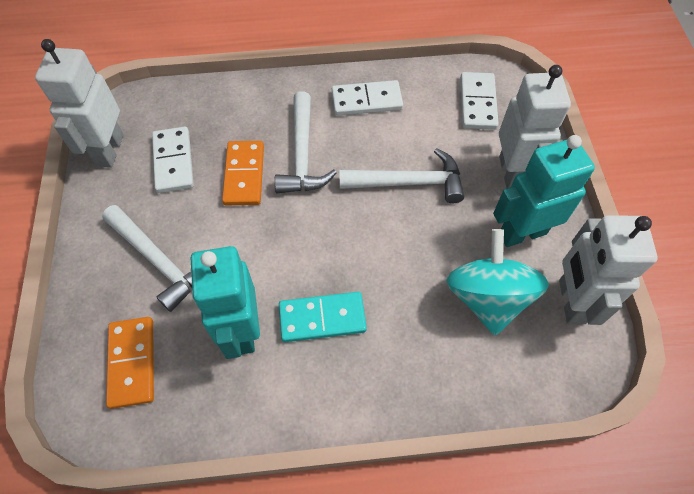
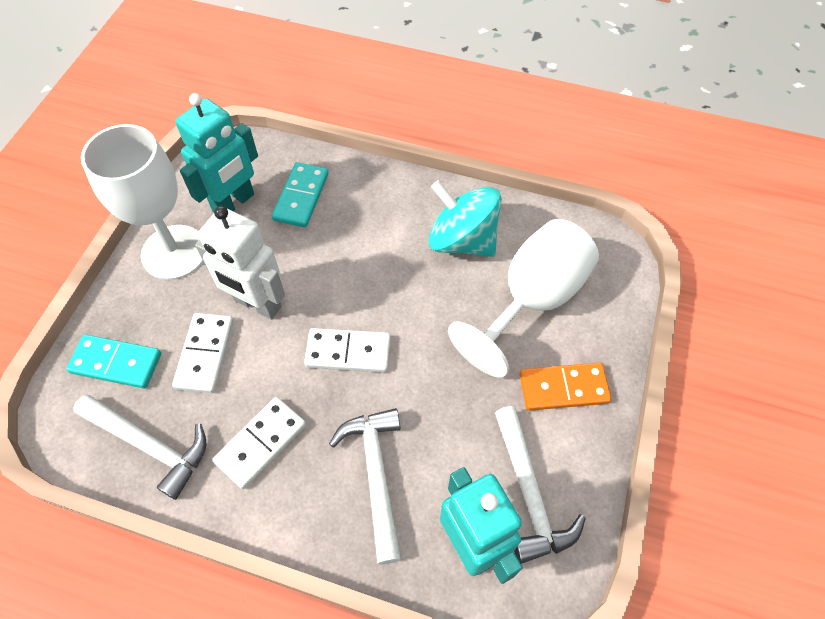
orange domino: [106,317,154,409] [222,141,264,205] = 2 -> [520,362,612,411] = 1
turquoise domino: [279,292,367,342] = 1 -> [66,334,161,389] [272,162,329,227] = 2
white goblet: none = 0 -> [81,124,203,280] [448,219,599,377] = 2
white robot: [35,39,124,168] [499,65,571,189] [559,215,658,325] = 3 -> [195,206,285,320] = 1

